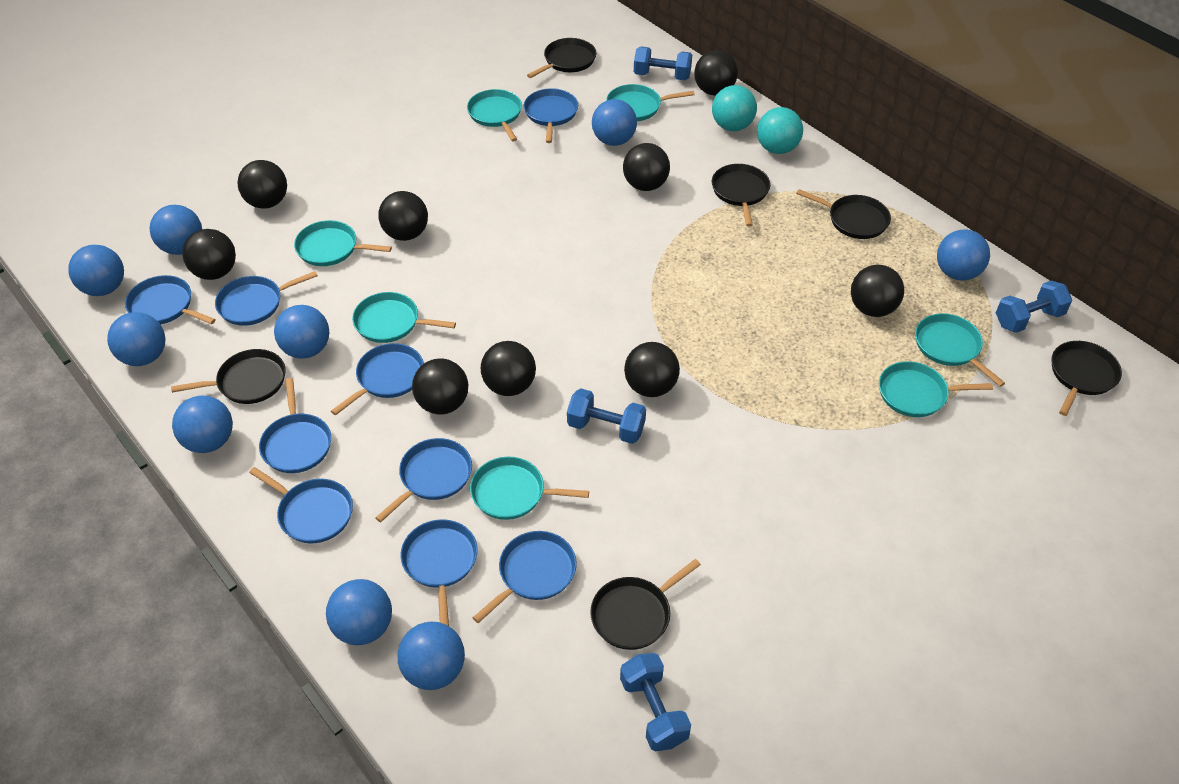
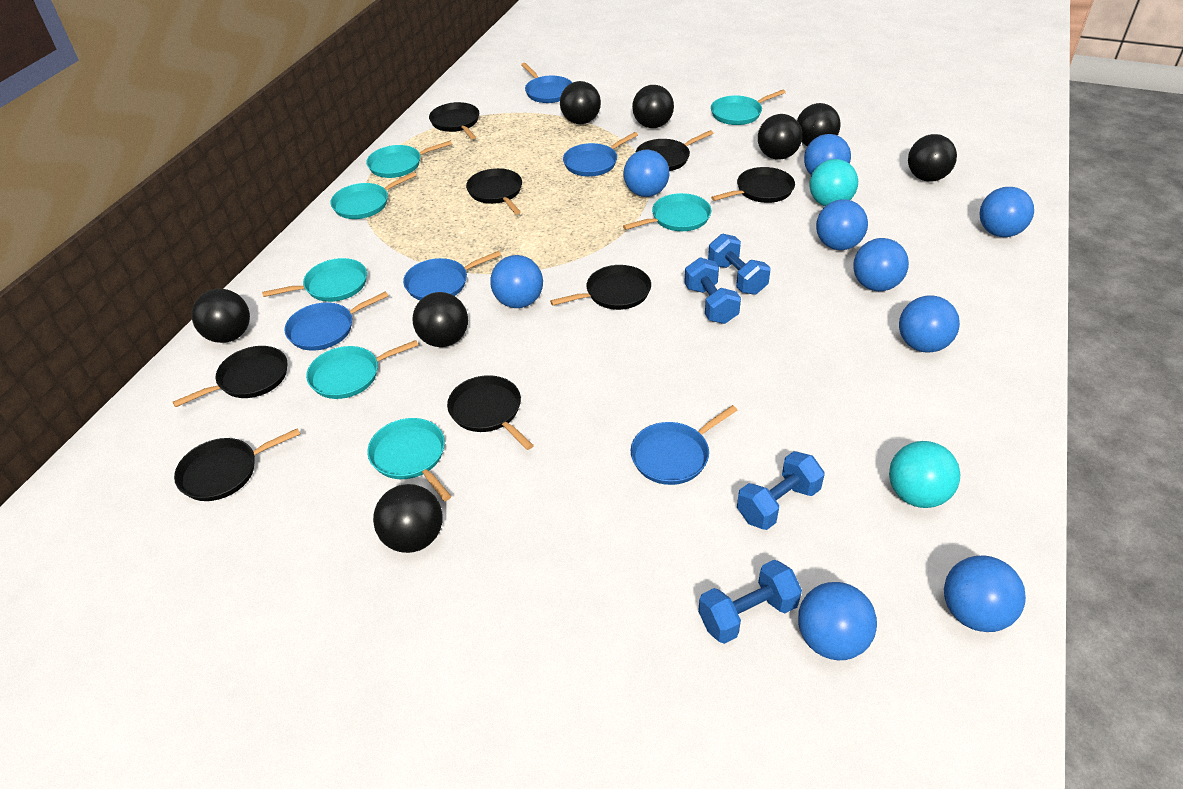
black ball: [182,229,236,280] [237,160,287,209] [378,191,428,241] [412,358,468,414] [481,341,536,396] [623,143,670,191] [624,342,680,397] [694,50,738,95] [851,265,904,317] = 9 -> [192,289,250,343] [373,484,443,553] [412,292,468,347] [560,81,601,124] [632,85,674,128] [758,114,802,160] [797,103,841,146] [908,134,957,182] = 8
black pan: [171,349,286,404] [527,38,597,78] [590,559,701,650] [712,164,771,227] [796,189,891,239] [1051,341,1122,416] = 6 -> [173,346,287,407] [174,428,300,501] [429,102,479,139] [447,375,534,450] [466,168,522,214] [550,265,651,310] [635,130,713,171] [711,167,795,203] = 8
blue pan: [125,275,216,324] [215,271,318,326] [249,467,353,543] [259,378,331,473] [331,343,424,415] [375,438,472,522] [400,519,478,626] [472,531,577,623] [524,88,578,143] = 9 -> [284,292,388,351] [403,251,501,300] [521,63,572,103] [563,132,638,177] [631,405,737,485] = 5

